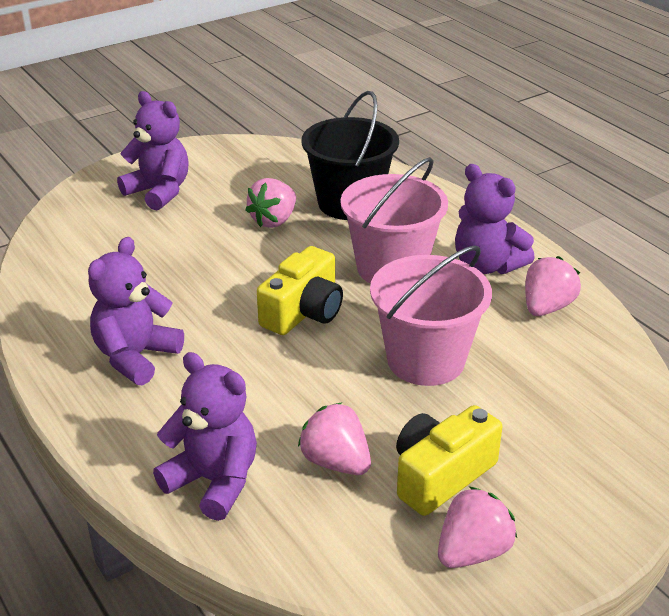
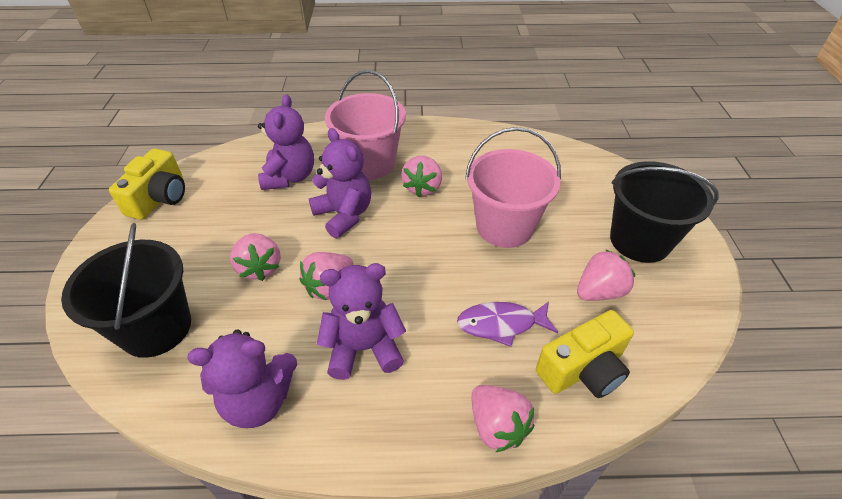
black bucket: [302,91,399,220] = 1 -> [61,223,191,358] [610,161,719,263] = 2
pink strawberry: [246,178,296,228] [298,402,371,475] [438,486,517,568] [525,256,581,316] = 4 -> [230,233,281,281] [300,252,353,300] [401,156,442,197] [471,385,534,453] [577,249,635,301] = 5
purple fish: none = 0 -> [457,301,558,347] = 1

